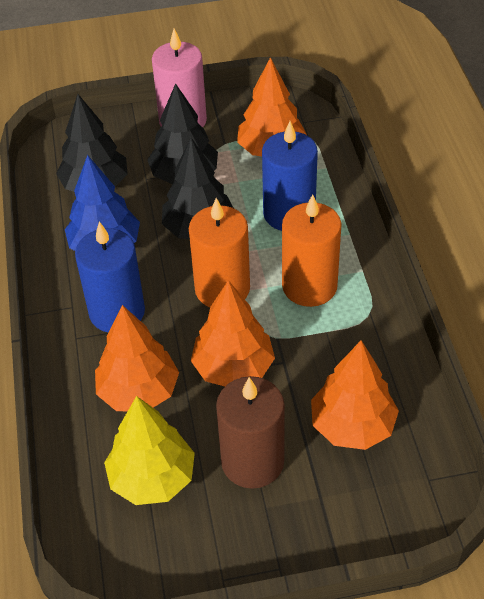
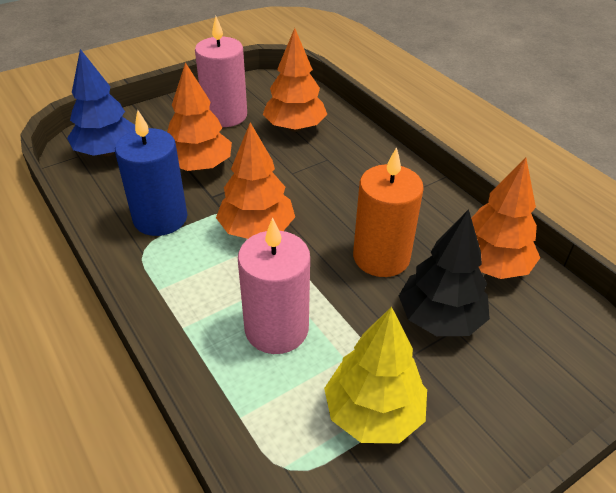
black tree: [56,94,127,191] [147,83,218,184] [162,138,233,239] = 3 -> [399,209,490,336] = 1
blue candle: [75,222,145,332] [262,121,318,231] = 2 -> [115,110,187,236] = 1
brown candle: [216,376,285,489] = 1 -> none = 0
orange candle: [189,198,250,307] [282,194,342,307] = 2 -> [353,147,424,277] = 1
pink candle: [152,29,207,127] = 1 -> [195,16,247,127] [238,218,310,354] = 2

